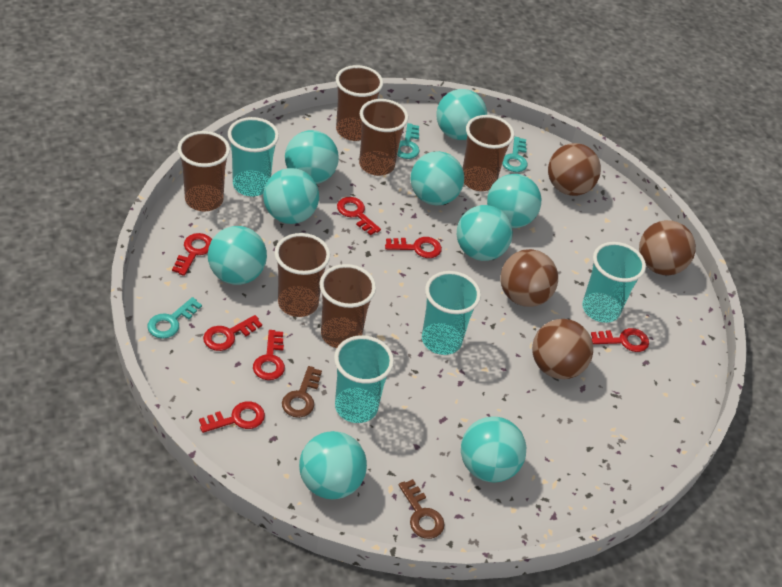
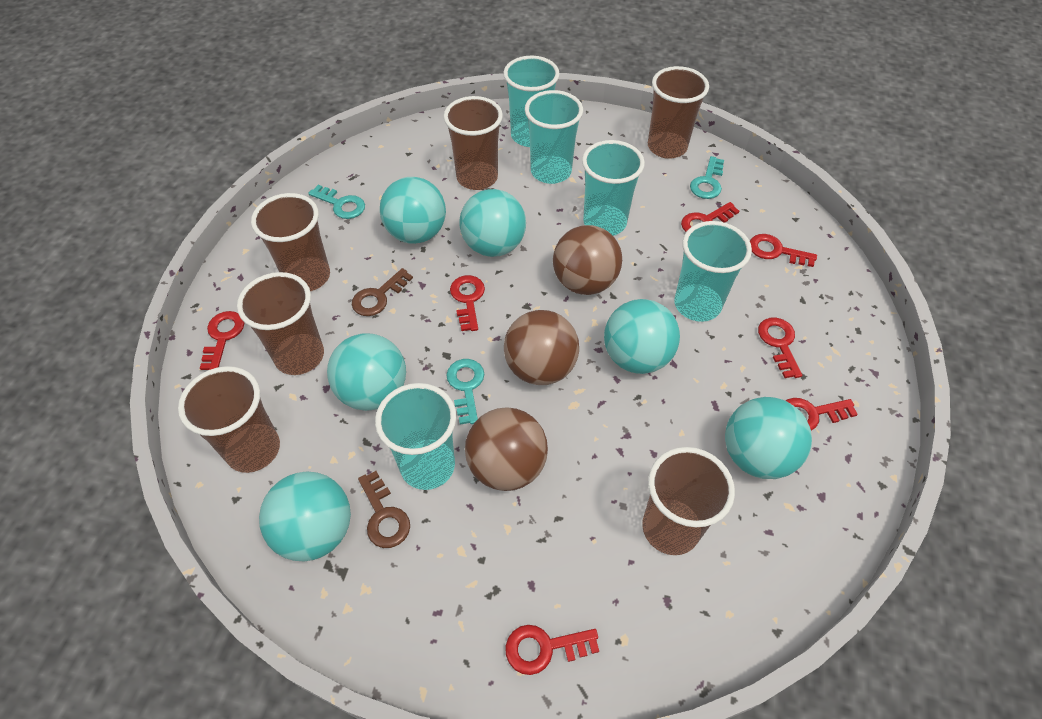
brown ball: [500,249,558,307] [532,319,593,379] [548,143,601,196] [639,220,696,275] = 4 -> [465,407,548,491] [504,310,579,385] [553,225,622,295] = 3
turquoise ball: [208,226,267,285] [263,168,319,224] [285,130,339,184] [299,431,367,499] [411,151,464,205] [436,89,487,140] [457,205,513,261] [461,417,526,482] [487,174,541,228] = 9 -> [259,472,351,561] [327,333,406,411] [380,177,446,244] [459,189,526,257] [604,299,680,374] [725,397,812,479] = 6
turquoise cup: [228,117,279,196] [334,335,394,423] [422,271,481,355] [582,242,646,323] = 4 -> [375,383,456,490] [503,56,560,147] [525,90,583,184] [582,140,645,236] [674,221,752,322] = 5

